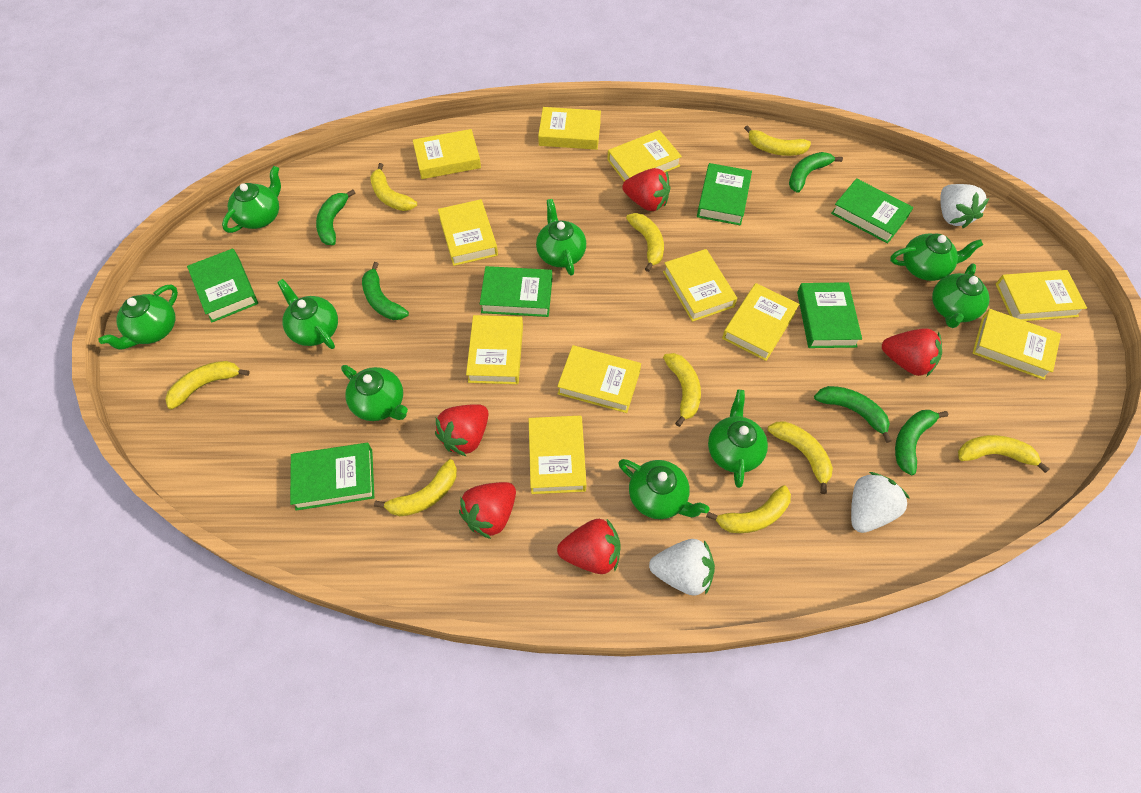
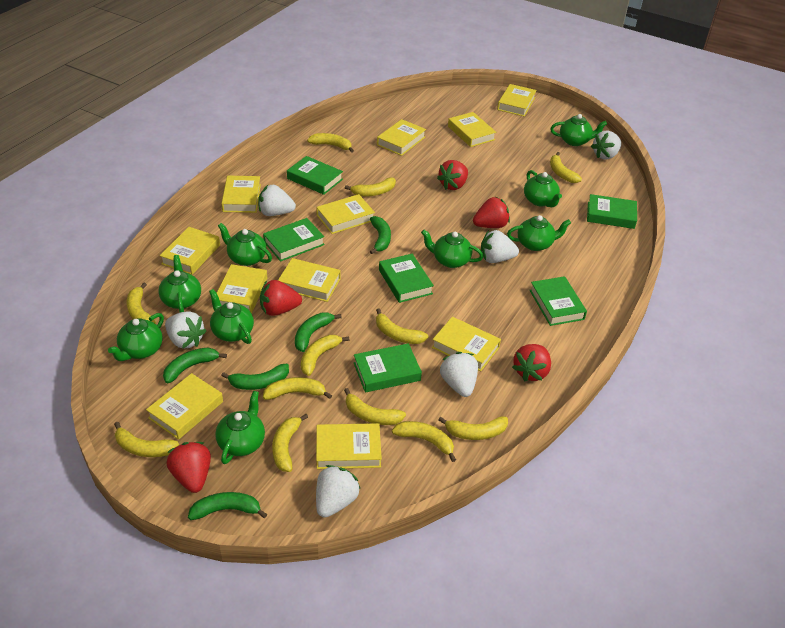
white strawberry: [649,539,715,596] [851,472,910,533] [940,184,990,228] = 3 -> [165,311,206,349] [258,185,296,216] [316,465,360,518] [440,352,478,397] [481,230,519,263] [591,131,621,159] = 6
yellow banana: [165,361,250,409] [370,163,417,211] [374,459,457,516] [626,213,664,272] [663,353,701,427] [706,485,791,533] [744,125,811,156] [768,421,833,494] [958,435,1049,473] = 9 -> [114,421,179,457] [127,283,156,324] [263,377,332,400] [272,414,308,472] [301,335,349,376] [307,133,354,153] [344,388,406,425] [345,177,396,196] [376,309,428,344] [392,421,456,462] [438,416,508,440] [550,152,582,183] = 12

